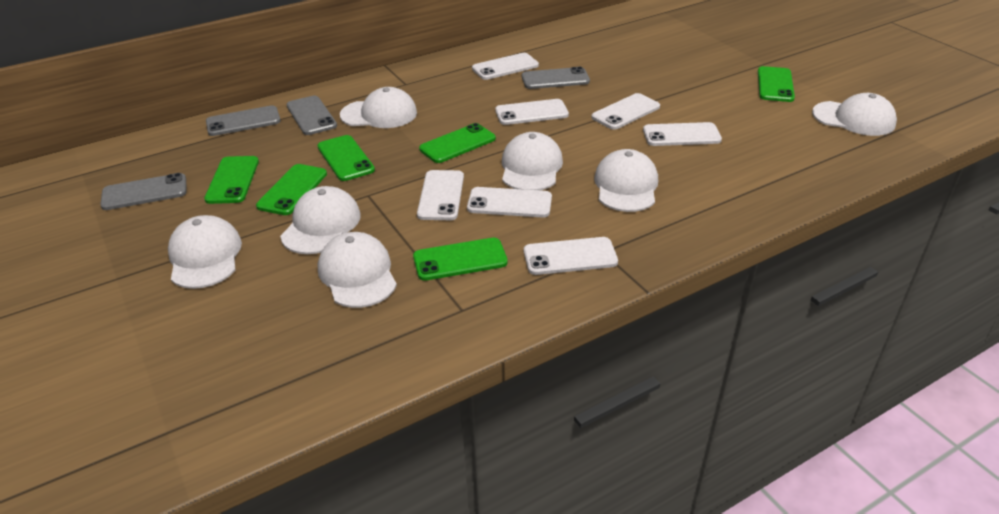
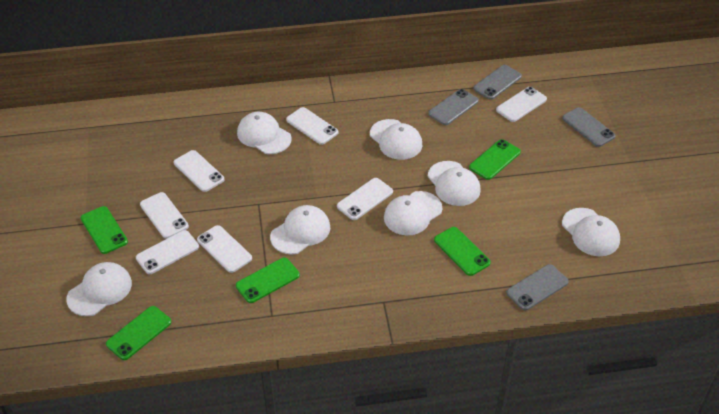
green phone: [204,156,259,204] [256,164,327,215] [317,135,375,181] [413,238,508,281] [419,123,496,163] [758,66,795,102] = 6 -> [81,206,128,254] [106,306,171,360] [236,258,300,303] [434,227,491,276] [469,139,521,180] = 5

